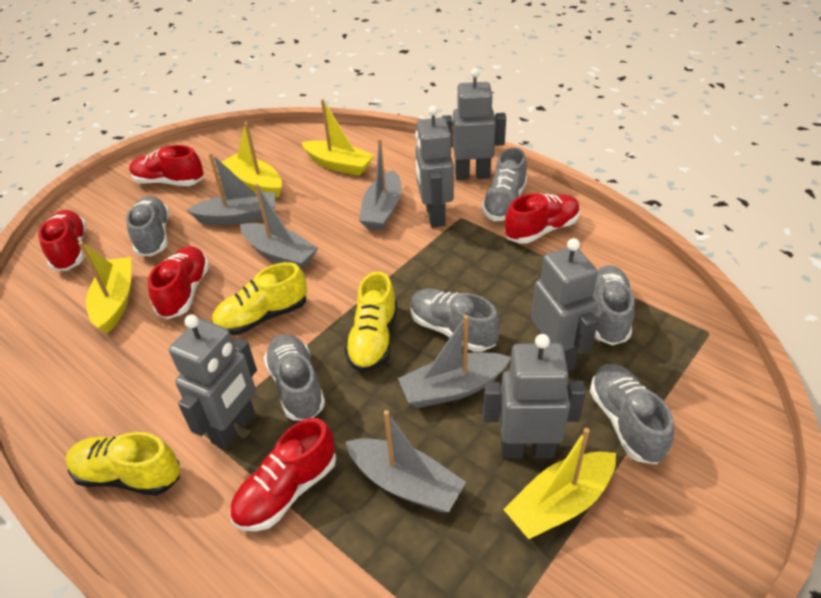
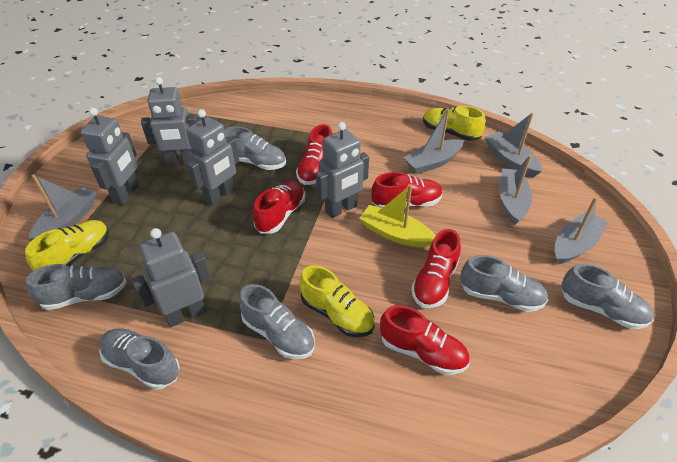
yellow boat: [78,242,131,333] [222,122,282,198] [301,99,375,176] [503,428,616,539] = 4 -> [359,184,436,248] = 1

